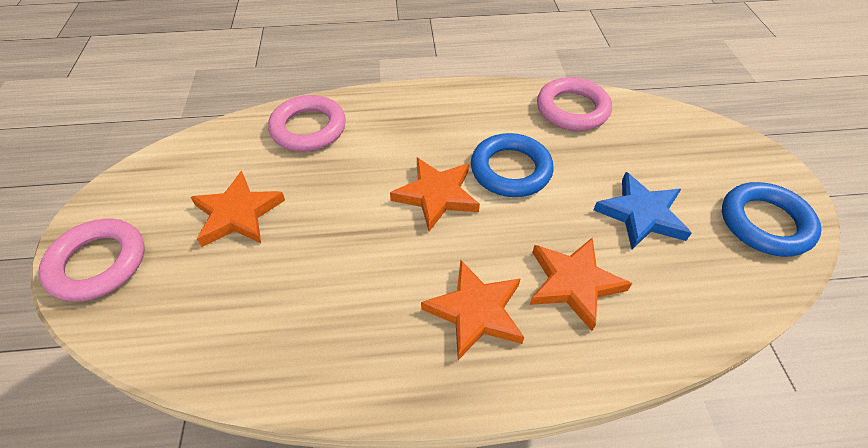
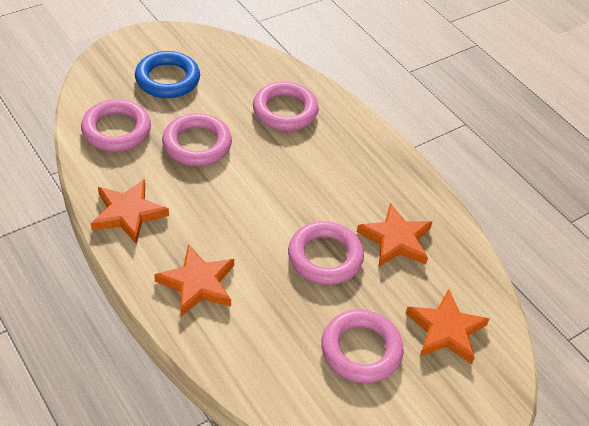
blue ring: [471,133,554,197] [722,182,821,257] = 2 -> [135,51,200,98] = 1
blue star: [594,172,691,249] = 1 -> none = 0
pink ring: [38,219,145,302] [268,95,346,151] [537,77,612,131] = 3 -> [81,99,151,151] [162,113,232,166] [253,82,319,131] [288,221,364,285] [321,310,404,383] = 5

